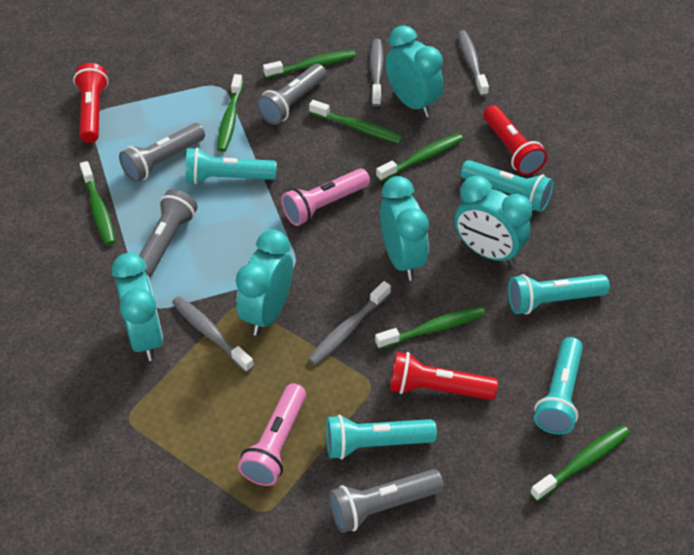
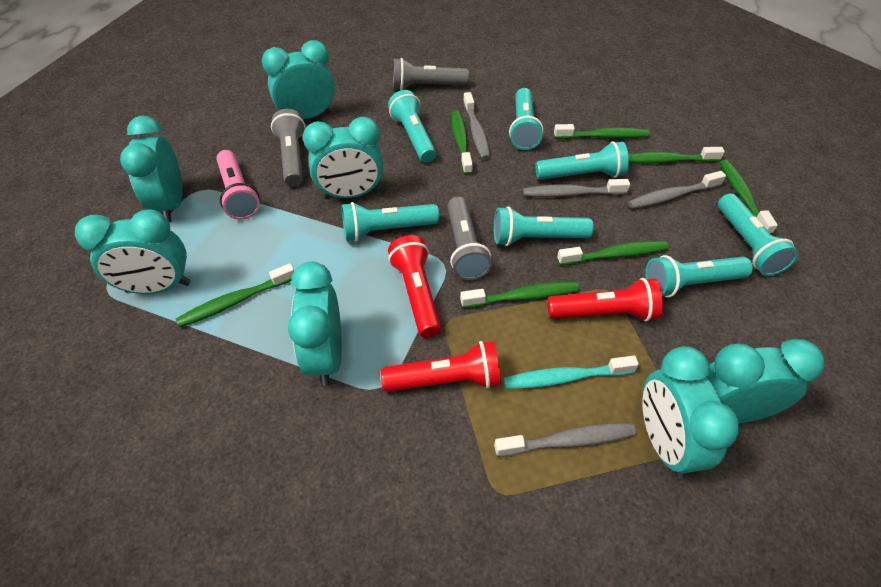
grey flashlight: [119,123,205,182] [139,189,198,277] [256,64,326,125] [329,469,444,533] = 4 -> [271,109,306,187] [393,58,469,90] [448,197,492,280] = 3
pink flashlight: [238,383,306,486] [281,169,370,226] = 2 -> [216,150,260,220] = 1
turquoise clock: [112,253,163,361] [236,230,293,336] [380,176,429,281] [385,25,443,117] [454,176,532,265] = 5 -> [75,209,191,294] [120,116,183,222] [262,40,335,119] [288,262,342,386] [303,117,383,199] [642,346,739,479] [707,339,825,423] = 7
turquoise flashlight: [185,147,277,184] [326,415,437,459] [461,160,554,212] [508,274,610,315] [534,337,583,434] = 5 -> [342,202,439,241] [388,90,436,163] [494,206,594,246] [509,88,544,150] [535,141,629,180] [645,255,753,298] [718,193,799,276] = 7
turquoise toothbrush: none = 0 -> [503,356,639,389] = 1

